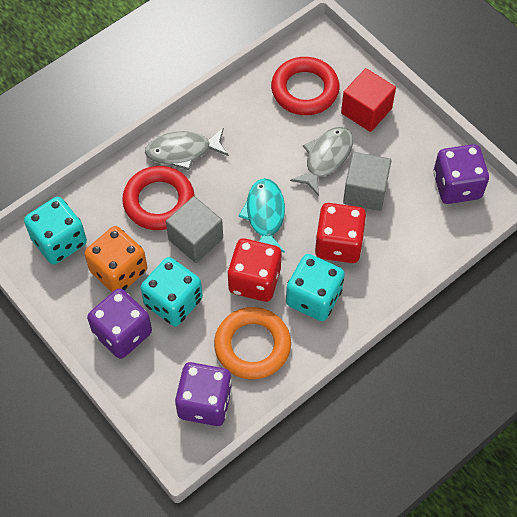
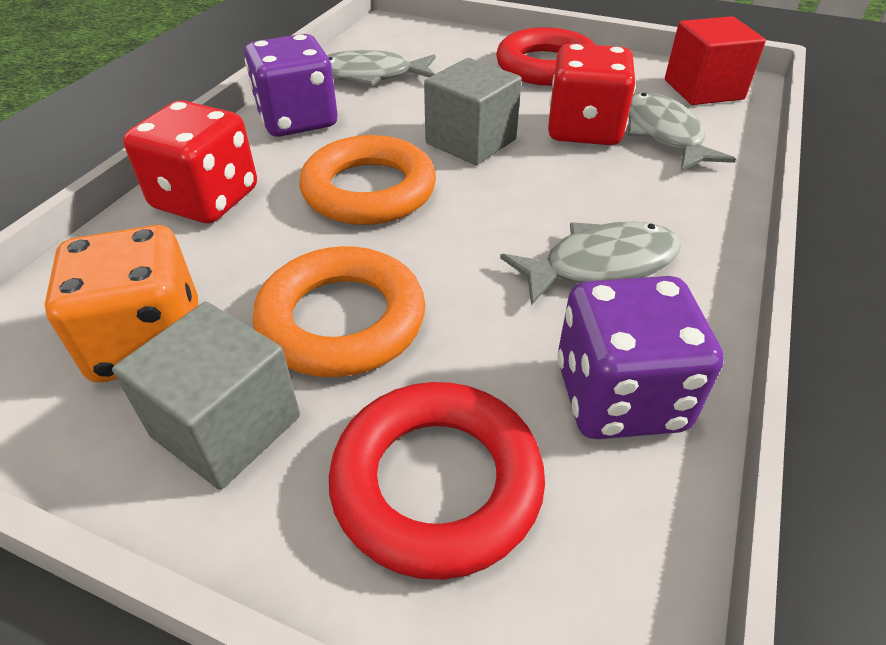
grey fish: [145,128,229,170] [290,127,353,196] = 2 -> [327,50,435,87] [500,222,681,305] [628,92,736,171] = 3
orange ring: [214,307,291,379] = 1 -> [253,246,425,377] [299,135,436,225] = 2
purple dice: [87,288,152,359] [175,362,232,426] [433,144,489,204] = 3 -> [244,34,337,137] [557,276,724,439] = 2
turquoise dice: [24,197,87,264] [140,257,203,326] [286,254,345,321] = 3 -> none = 0
turquoise fish: [238,178,285,253] = 1 -> none = 0

